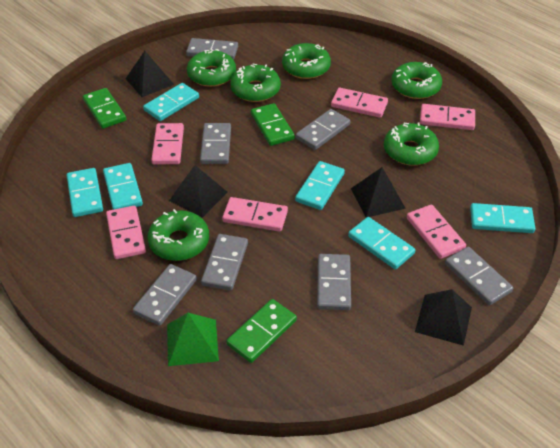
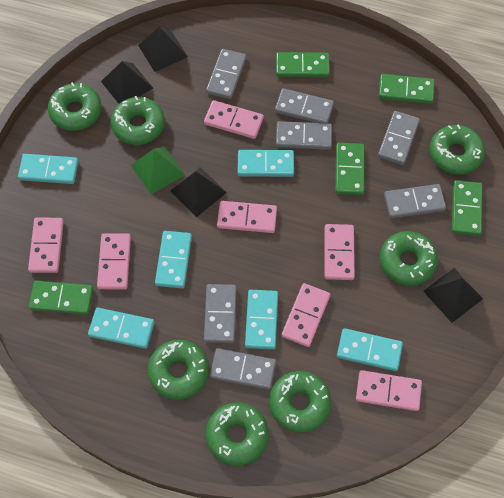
green domino: [83,88,126,129] [226,299,297,363] [251,103,295,146] = 3 -> [29,281,93,315] [276,52,330,77] [335,143,364,195] [379,74,434,104] [452,180,482,236] = 5
green donut: [148,209,209,261] [187,49,236,87] [230,64,281,102] [282,43,331,79] [384,123,439,165] [392,62,442,99] = 6 -> [48,82,102,131] [111,96,165,145] [148,340,209,400] [206,402,269,466] [269,371,331,433] [380,231,438,286] [429,124,485,175] = 7
pink domino: [106,206,146,259] [151,123,184,165] [222,197,288,232] [331,88,388,118] [407,205,466,259] [420,104,475,130] = 6 -> [28,218,64,273] [97,233,131,289] [204,100,264,139] [217,201,277,233] [281,283,330,347] [325,224,355,280] [356,370,422,411] = 7

